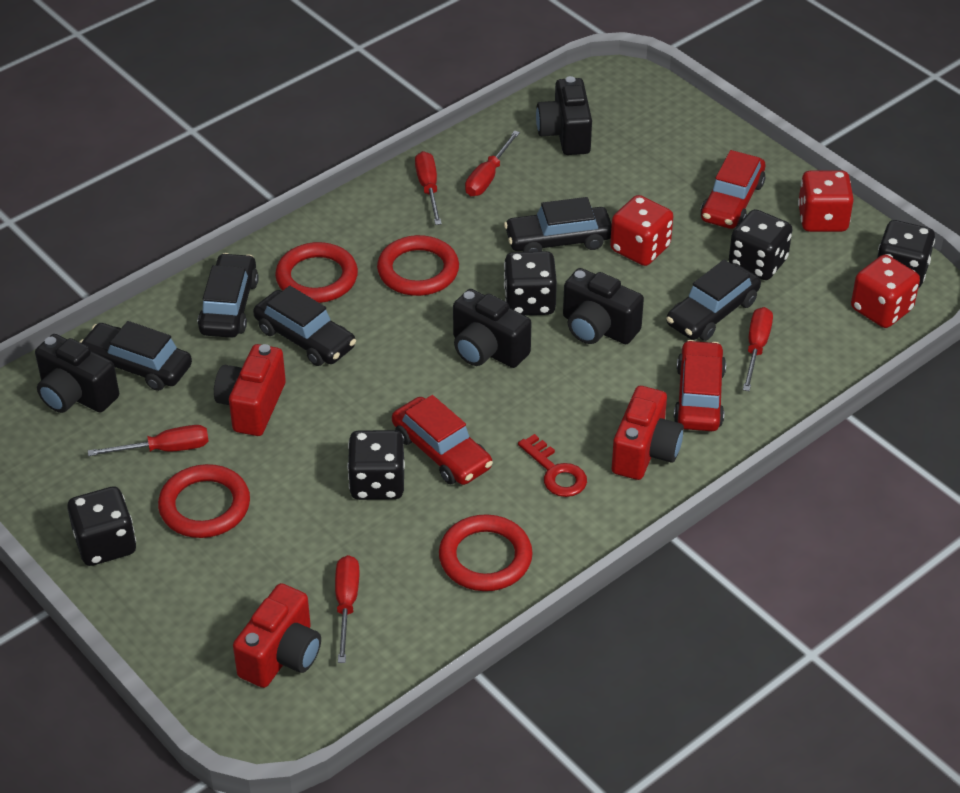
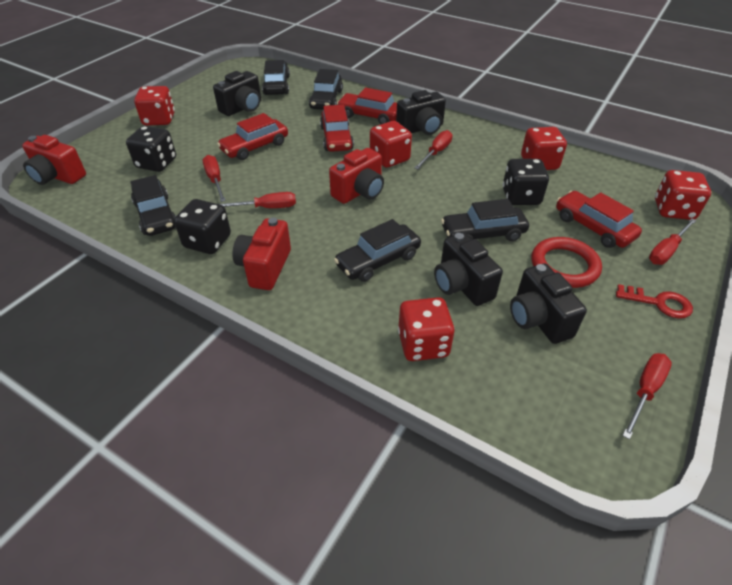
black dice: [67,486,136,566] [347,430,405,500] [504,251,557,315] [729,209,792,280] [877,220,935,288] = 5 -> [126,126,176,172] [174,199,231,254] [503,159,549,205] = 3
red car: [392,395,493,485] [674,340,726,431] [700,150,765,229] = 3 -> [217,113,288,160] [320,105,354,152] [337,88,397,124] [556,191,642,248] = 4
red dice: [610,195,673,266] [798,171,854,232] [851,255,920,328] = 3 -> [134,86,175,126] [370,121,412,168] [398,297,455,361] [521,127,567,170] [655,170,711,220] = 5
red ring: [158,464,250,538] [275,242,358,303] [377,235,459,296] [439,514,533,591] = 4 -> [532,237,602,288] = 1

